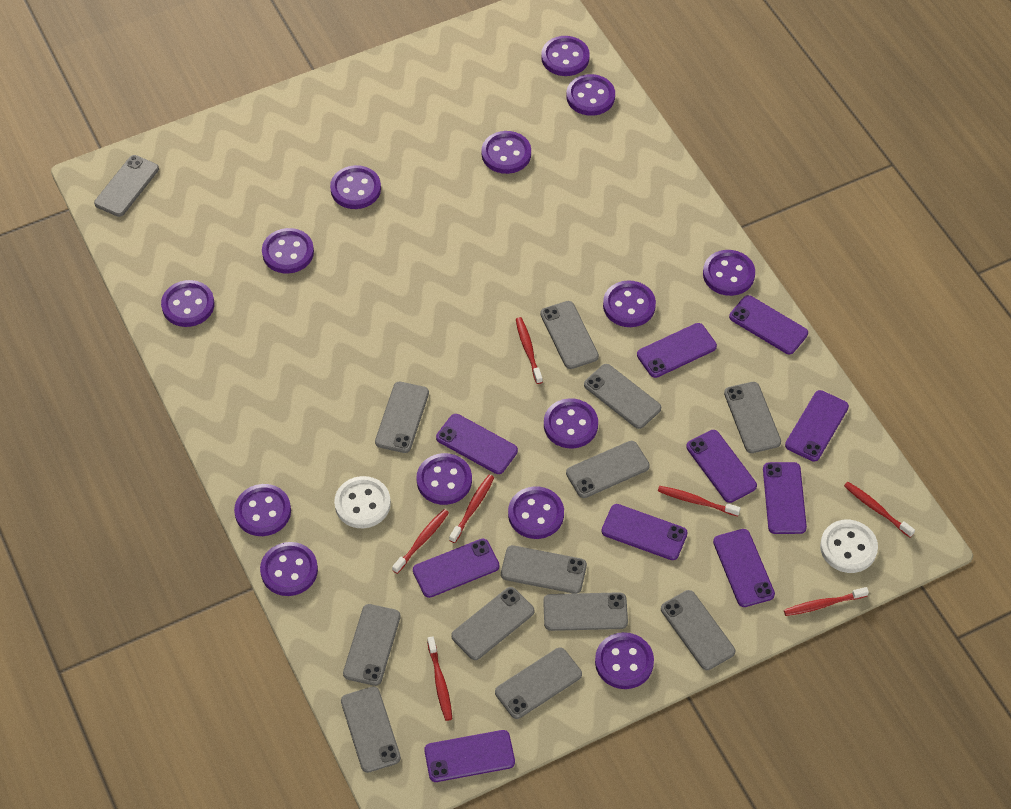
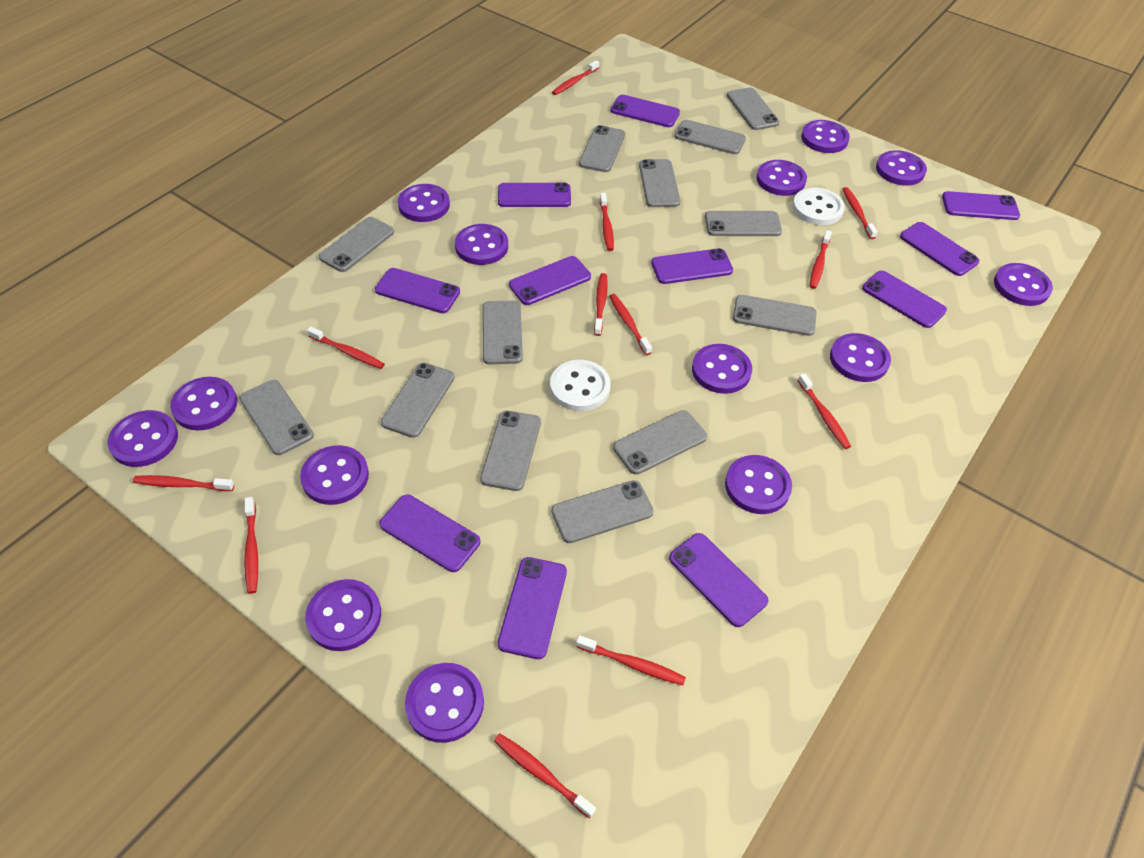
purple phone: [413,539,499,598] [424,730,515,782] [436,414,518,474] [601,504,688,560] [637,323,717,378] [686,430,757,503] [713,529,775,607] [729,295,808,354] [763,462,807,534] [785,390,849,461] = 10 -> [375,268,460,313] [379,495,480,572] [498,182,571,207] [498,557,567,659] [509,256,591,305] [611,95,680,127] [651,248,733,284] [669,533,769,627] [862,271,947,328] [900,222,979,276] [942,191,1020,220] = 11
red toothbrush: [392,509,449,574] [427,636,452,721] [449,475,494,543] [516,317,543,384] [658,486,741,516] [784,587,869,616] [844,482,915,537] = 7 -> [133,475,234,491] [244,497,258,594] [307,327,385,369] [494,733,596,818] [552,60,599,95] [576,635,686,685] [594,273,608,336] [600,193,614,251] [609,294,652,355] [798,373,851,449] [810,230,832,289] [843,187,878,239] = 12

